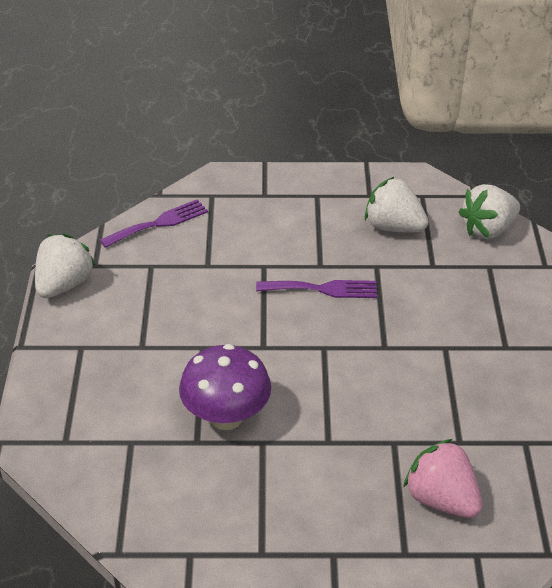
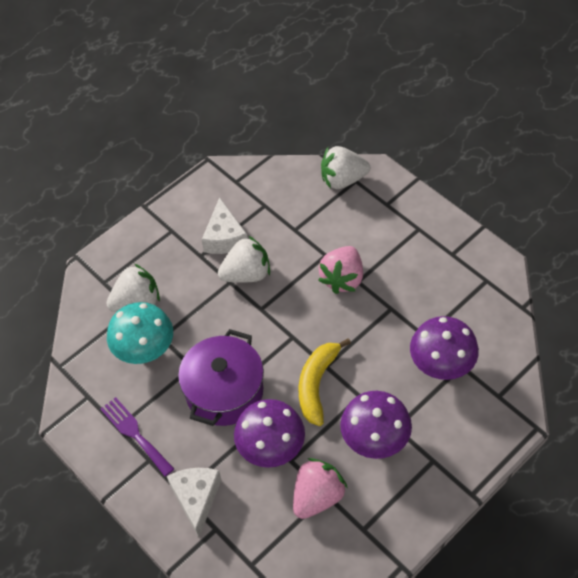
pink strawberry: [403,439,483,518] = 1 -> [293,458,347,519] [318,246,363,294] = 2
purple fork: [100,199,208,248] [256,280,377,298] = 2 -> [100,397,174,476] = 1
purple mushroom: [179,344,271,430] = 1 -> [234,399,305,468] [340,391,412,459] [410,316,479,380] = 3
purple pot: none = 0 -> [178,329,264,426] = 1
turquoise mushroom: none = 0 -> [107,302,173,364] = 1
white cheese: none = 0 -> [167,468,221,537] [202,197,248,254] = 2
yellow banana: none = 0 -> [299,338,351,426] = 1

